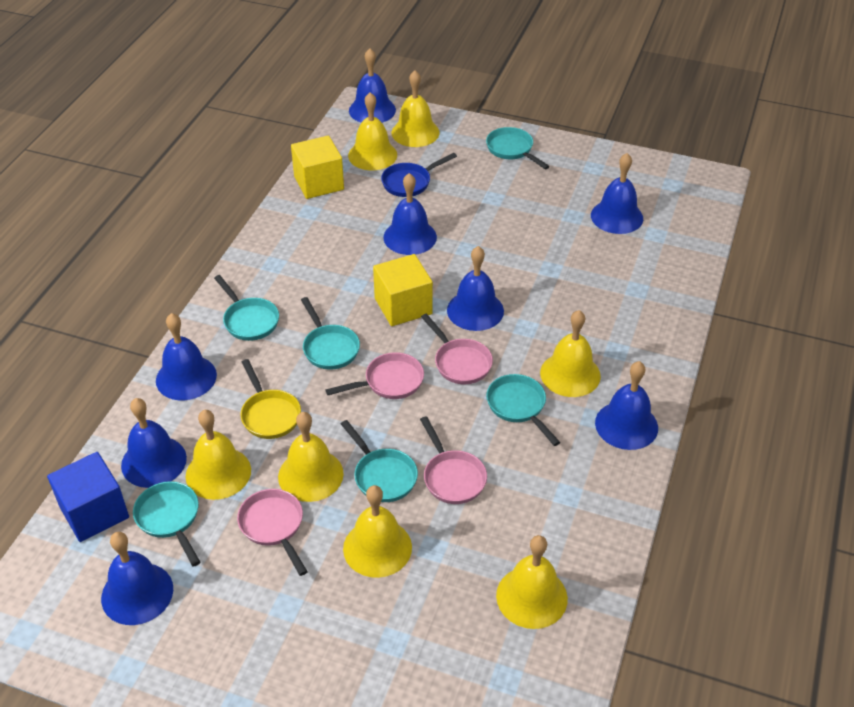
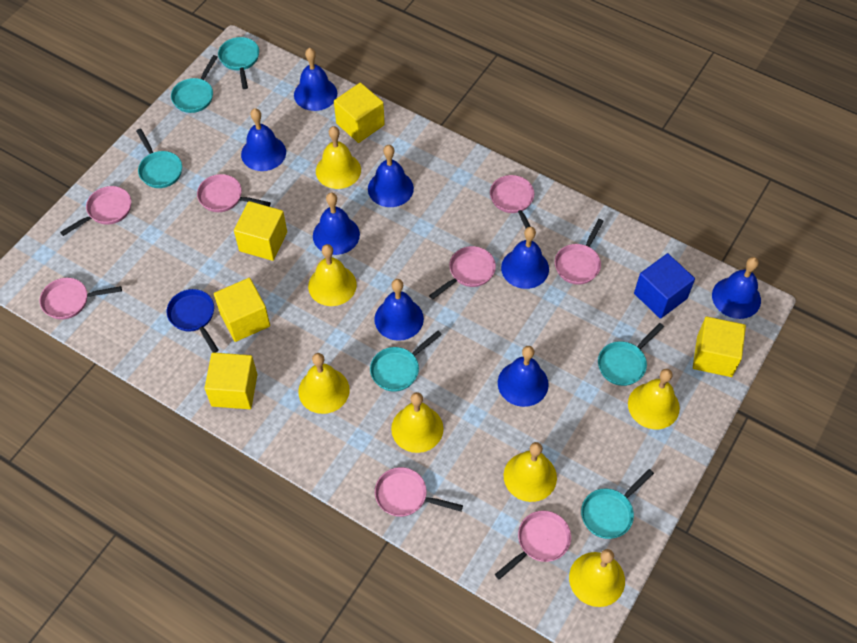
pink pan: [237,489,308,576] [326,352,424,399] [420,416,487,504] [421,314,493,384] = 4 -> [40,278,122,320] [60,186,131,236] [197,174,271,212] [375,467,463,517] [429,246,496,300] [490,175,534,228] [495,511,571,580] [555,219,604,285] = 8
yellow cube: [291,136,344,199] [373,254,433,326] = 2 -> [205,353,257,409] [214,278,270,342] [234,201,287,261] [334,83,385,143] [693,317,746,377] = 5
yellow pan: [240,359,301,439] = 1 -> none = 0

